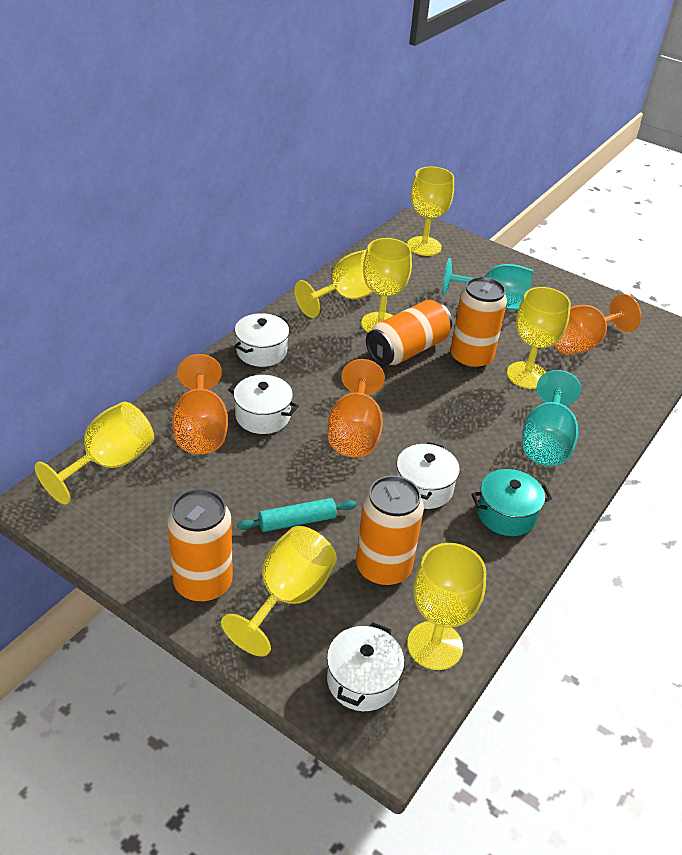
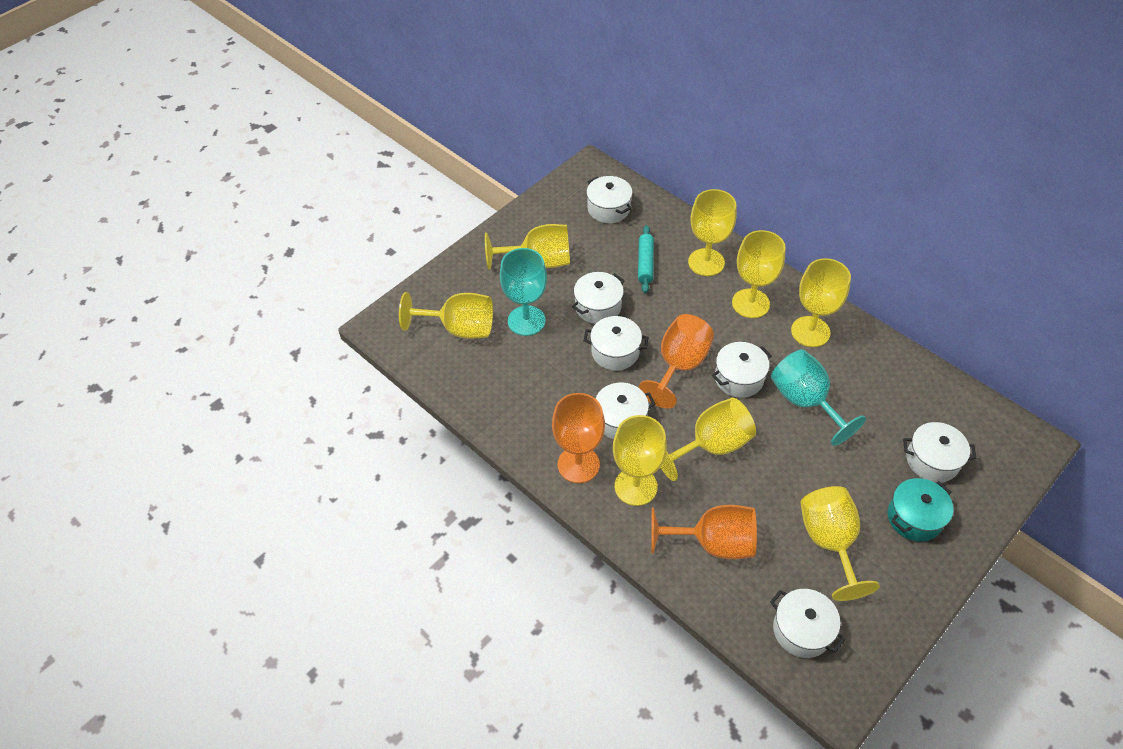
orange can: [167,489,233,602] [356,475,424,586] [366,300,452,366] [450,277,507,370] = 4 -> none = 0
white pot: [228,375,299,434] [234,313,289,367] [327,622,404,711] [396,442,460,509] = 4 -> [572,272,625,324] [584,316,648,371] [586,176,632,223] [595,382,655,439] [712,342,772,398] [770,589,845,658] [903,422,976,482] = 7
yellow goblet: [34,402,154,504] [221,526,337,657] [294,249,373,318] [361,238,412,332] [407,166,454,256] [407,543,486,670] [507,287,571,389] = 7 -> [399,292,493,339] [485,224,570,270] [613,415,667,506] [660,398,756,481] [688,189,737,276] [732,230,786,318] [791,258,851,347] [801,486,880,601] = 8

